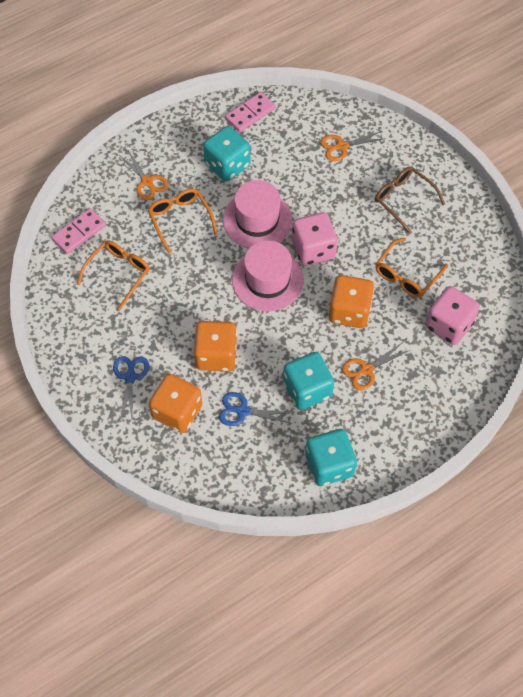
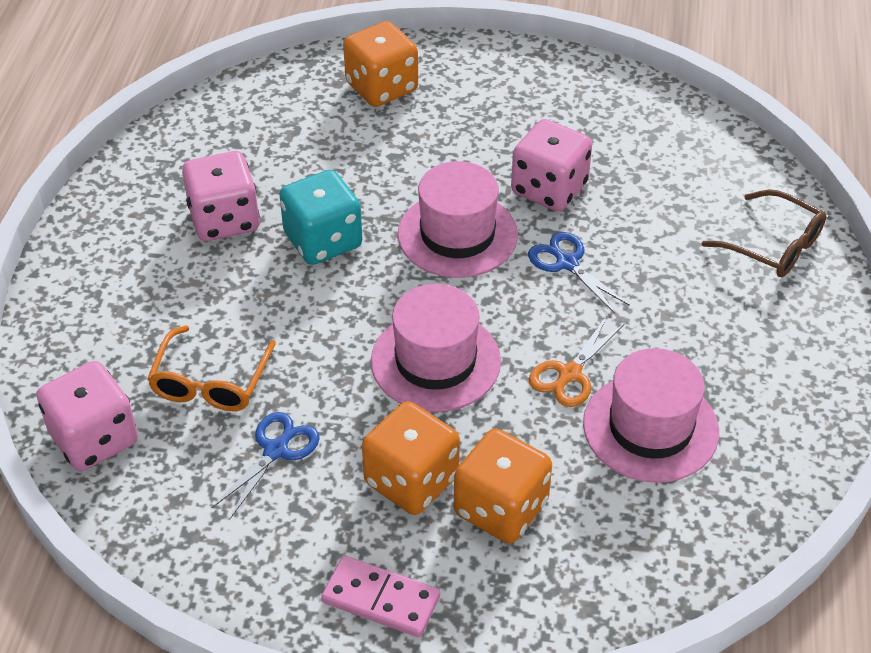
orange glasses: [77,241,150,311] [148,189,218,254] [376,238,448,298] = 3 -> [147,325,276,411] = 1
orange scissors: [118,150,169,200] [320,131,386,161] [342,342,410,391] = 3 -> [529,316,625,407] = 1
pink dice: [292,212,338,266] [425,286,480,345] = 2 -> [37,361,138,471] [182,151,260,241] [511,119,592,211] = 3
pink domino: [51,208,106,254] [225,92,276,132] = 2 -> [321,556,440,637] = 1
pink hat: [223,180,292,248] [232,240,304,311] = 2 -> [371,284,501,412] [398,161,518,278] [583,348,719,483] = 3
turquoise dice: [203,126,251,182] [283,352,334,410] [305,429,357,486] = 3 -> [279,170,363,265] = 1

